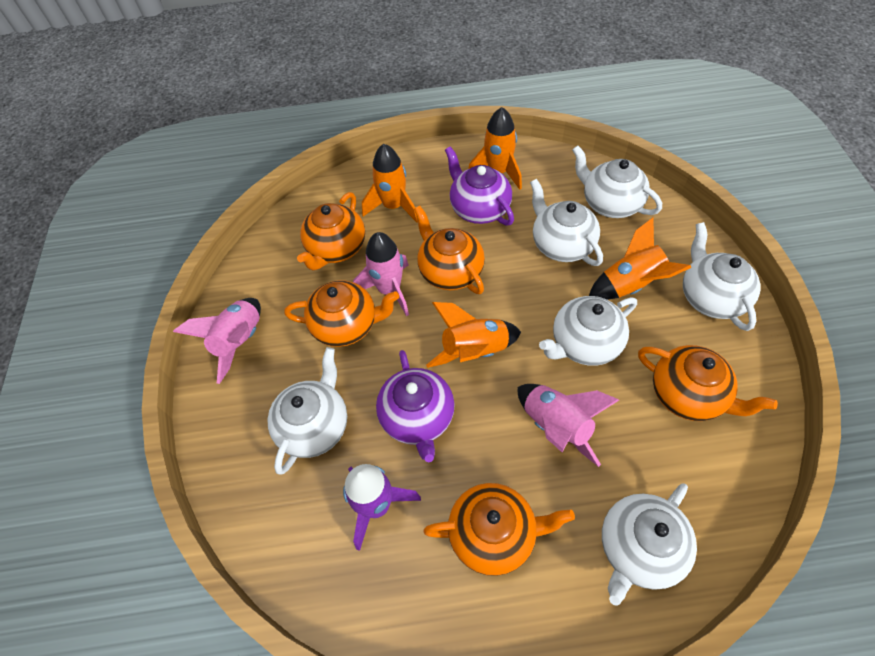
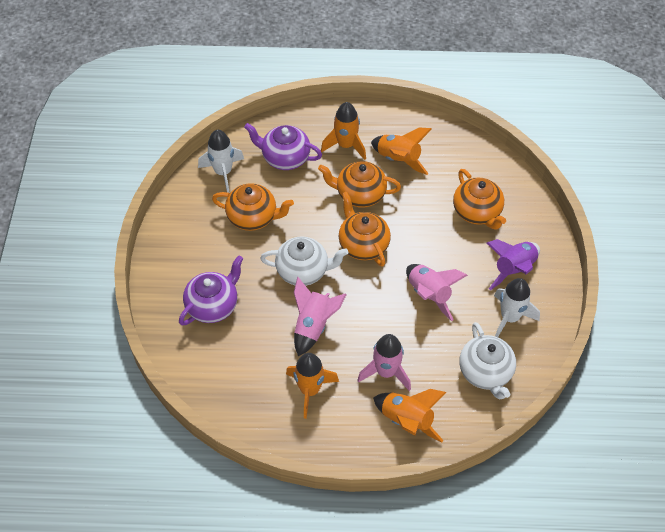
orange teapot: [284,280,399,347] [297,192,365,270] [414,206,485,294] [423,483,575,576] [638,345,778,421] = 5 -> [212,183,294,231] [318,161,401,208] [339,192,391,267] [453,169,506,230] = 4
white rocket: none = 0 -> [198,130,244,193] [494,278,540,337] = 2
white teapot: [268,347,347,475] [530,179,603,266] [539,296,637,366] [572,146,662,218] [602,483,697,606] [683,222,761,331] = 6 -> [260,236,348,286] [460,322,516,399] = 2

